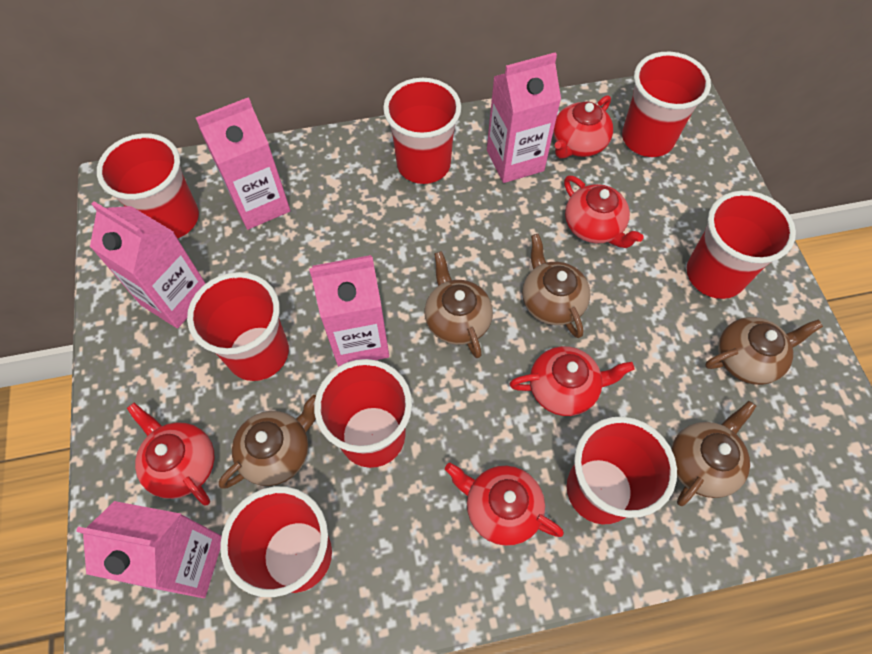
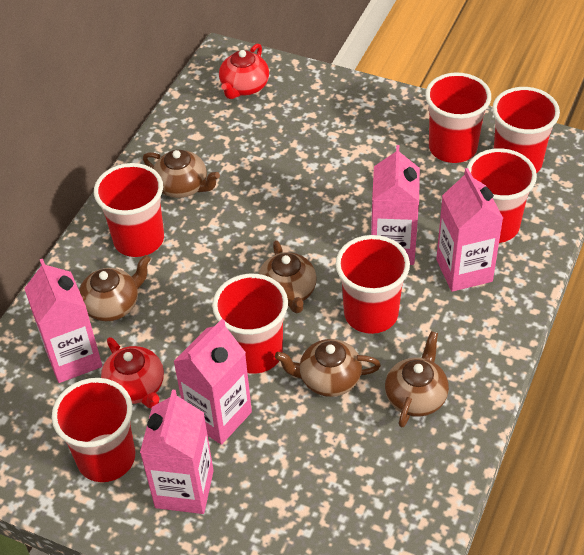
red cup: [97,133,199,238] [187,272,289,381] [220,486,332,597] [314,359,412,468] [383,78,461,184] [567,417,677,524] [622,52,711,157] [687,191,796,299] = 8 -> [52,378,135,482] [94,163,164,257] [212,274,288,374] [336,235,410,334] [425,72,491,163] [467,148,537,243] [492,87,560,173] = 7
red teapot: [127,403,214,506] [445,463,564,546] [510,346,634,416] [553,95,613,159] [564,175,644,248] = 5 -> [101,337,164,408] [219,43,269,99] = 2

